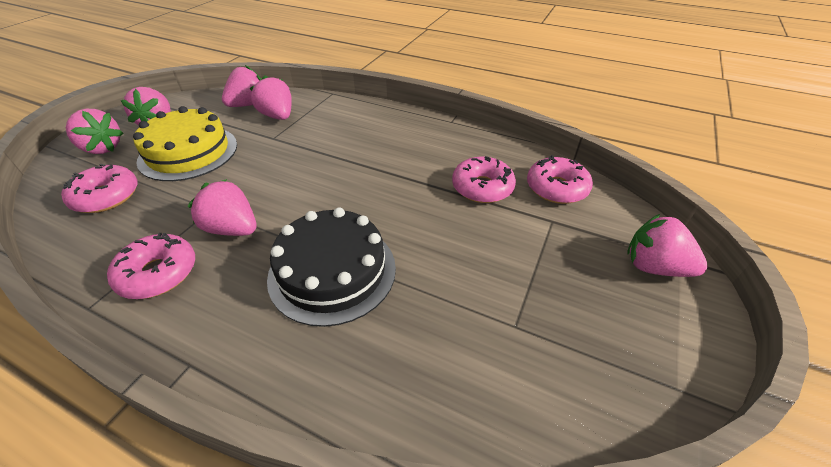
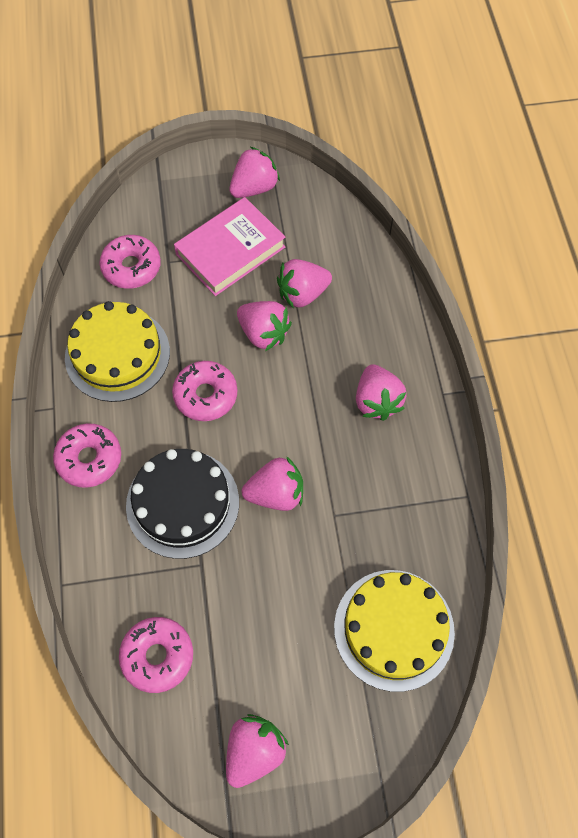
pink book: none = 0 -> [174,197,285,296] = 1
yellow cake: [133,106,237,181] = 1 -> [65,301,170,402] [334,570,455,692] = 2

